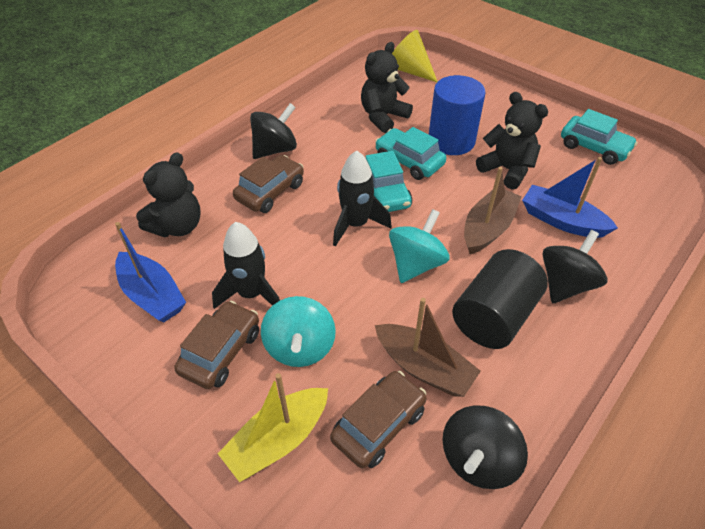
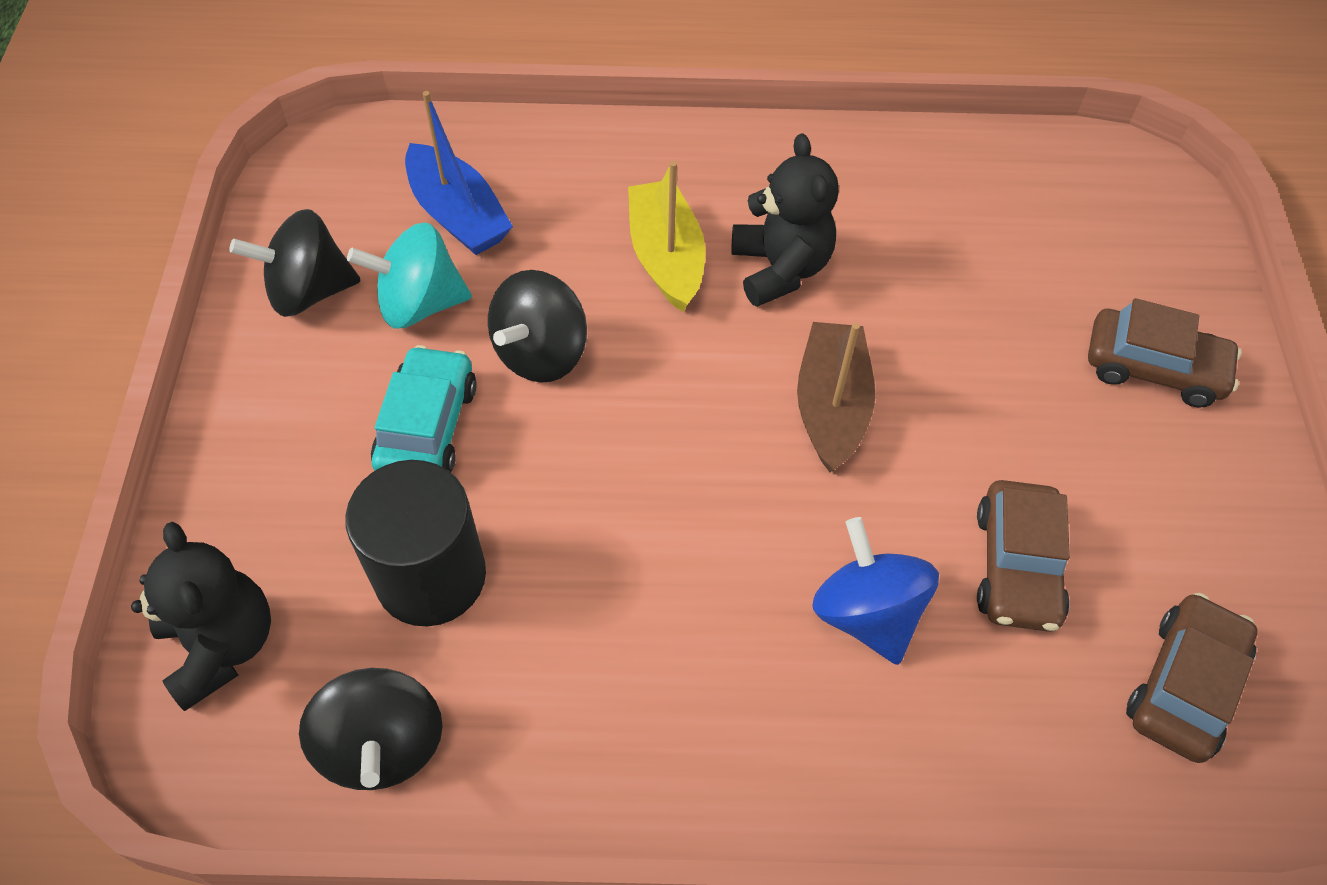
black rocket: [212,222,280,309] [333,150,392,247] = 2 -> none = 0
black teddy bear: [136,152,201,237] [361,42,413,133] [476,92,548,189] = 3 -> [131,522,271,711] [731,133,839,307] = 2
blue boat: [115,222,186,322] [522,157,618,238] = 2 -> [405,91,513,255] = 1
blue cylinder: [429,75,486,155] = 1 -> none = 0
blue spinning top: none = 0 -> [812,517,939,665] = 1
brown boat: [375,298,481,397] [464,167,522,254] = 2 -> [797,322,875,472] = 1
turquoise car: [365,151,412,212] [375,127,446,180] [561,109,638,165] = 3 -> [371,345,477,472] = 1
turquoise spinning top: [261,296,336,367] [389,209,450,283] = 2 -> [347,223,472,329] = 1
yellow cone: [392,30,438,82] = 1 -> none = 0

